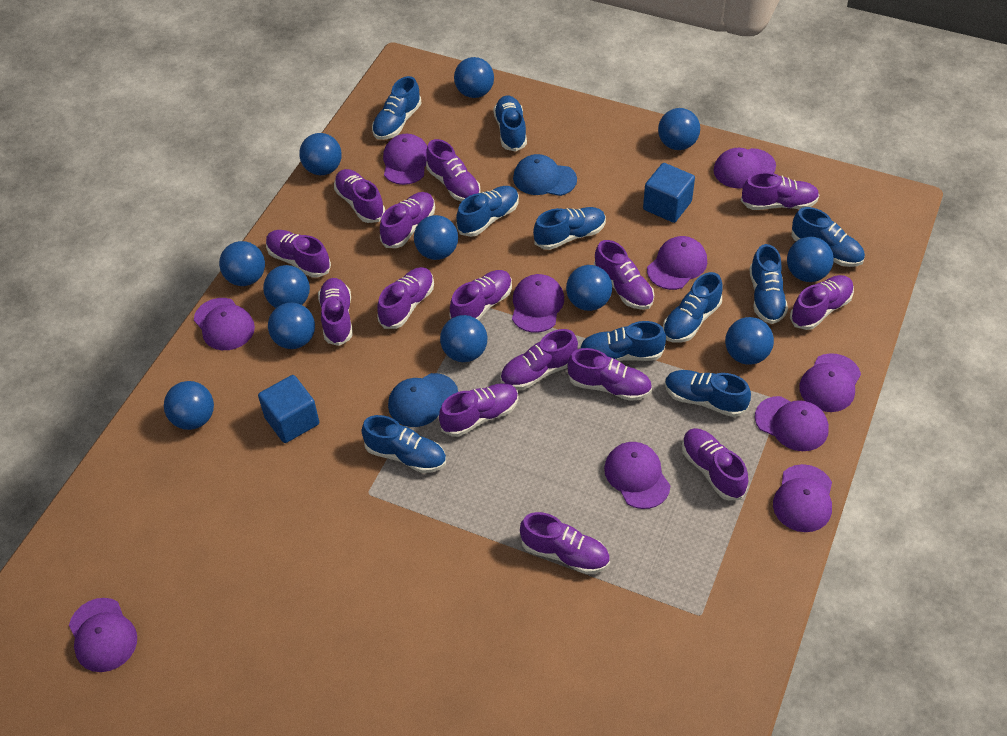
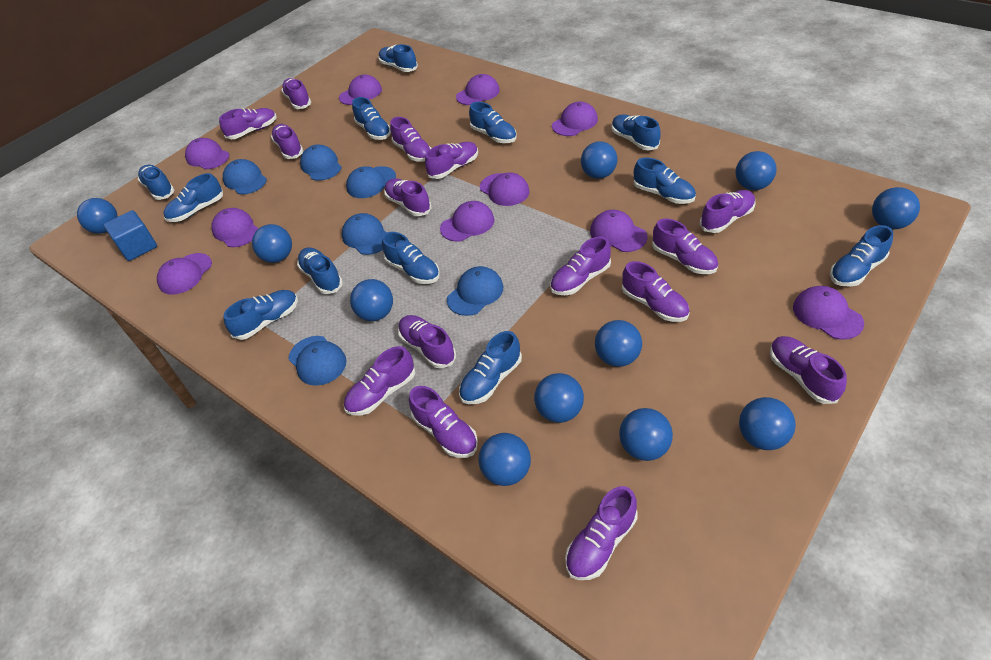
blue ball: [164,381,214,430] [219,241,265,286] [263,265,310,308] [268,302,315,349] [299,133,342,175] [414,215,458,260] [440,315,487,362] [454,57,494,98] [566,265,612,311] [658,108,700,150] [725,317,774,365] [787,237,834,282] = 12 -> [77,198,118,234] [252,224,292,263] [350,279,393,321] [478,433,531,486] [534,373,584,423] [581,141,617,179] [595,320,642,367] [619,408,673,461] [736,151,776,190] [739,397,796,450] [872,187,920,229] = 11
blue cap: [388,373,458,427] [513,154,577,196] = 2 -> [223,159,267,194] [289,336,346,386] [300,145,342,181] [342,213,387,255] [346,166,396,198] [447,266,503,316] = 6
blue cube: [258,375,319,443] [643,163,695,223] = 2 -> [104,210,157,261] = 1
blue shoe: [362,415,446,473] [372,76,422,140] [456,186,519,237] [493,95,527,152] [533,207,606,250] [580,321,666,361] [663,272,722,343] [665,370,751,417] [749,244,788,324] [792,207,865,267] = 10 -> [138,165,174,200] [163,173,223,222] [223,290,298,340] [297,248,343,294] [352,97,391,140] [378,44,418,72] [382,232,440,284] [459,331,522,404] [469,102,517,143] [611,115,661,150] [634,158,696,204] [830,225,893,287] = 12

